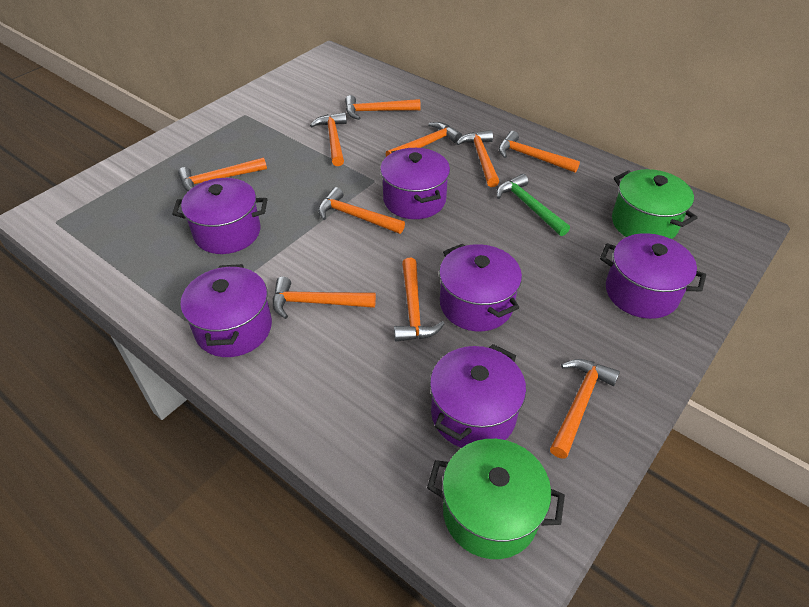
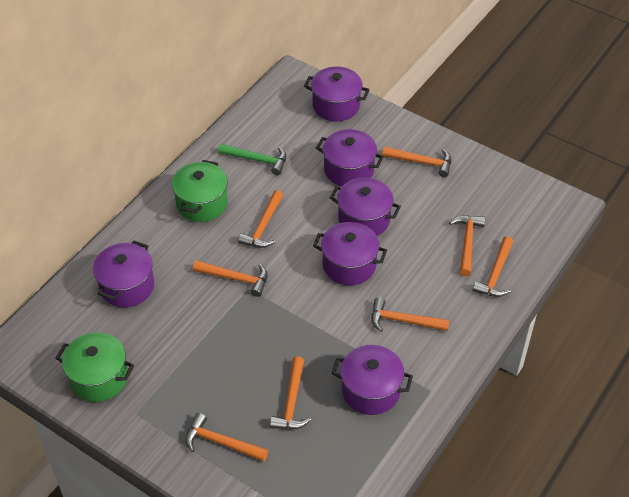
orange hammer: [178,157,267,191] [273,277,376,319] [310,112,347,166] [318,187,405,234] [345,95,421,120] [385,122,462,157] [394,258,445,342] [456,130,499,187] [499,131,580,173] [550,359,620,459] = 10 -> [186,413,268,461] [193,260,268,297] [238,190,283,248] [270,356,311,429] [372,297,449,332] [382,147,451,177] [450,215,485,276] [473,236,513,297] = 8

